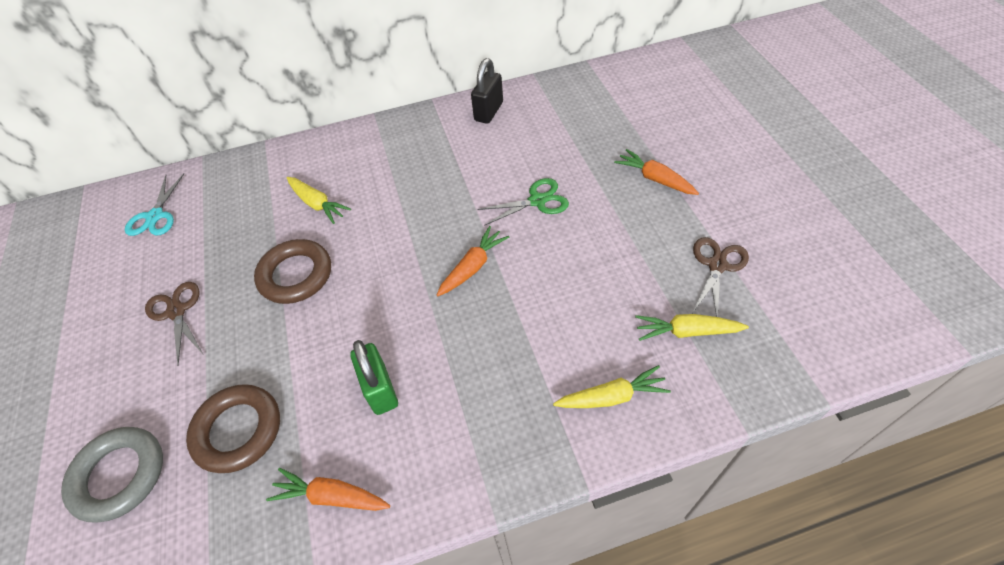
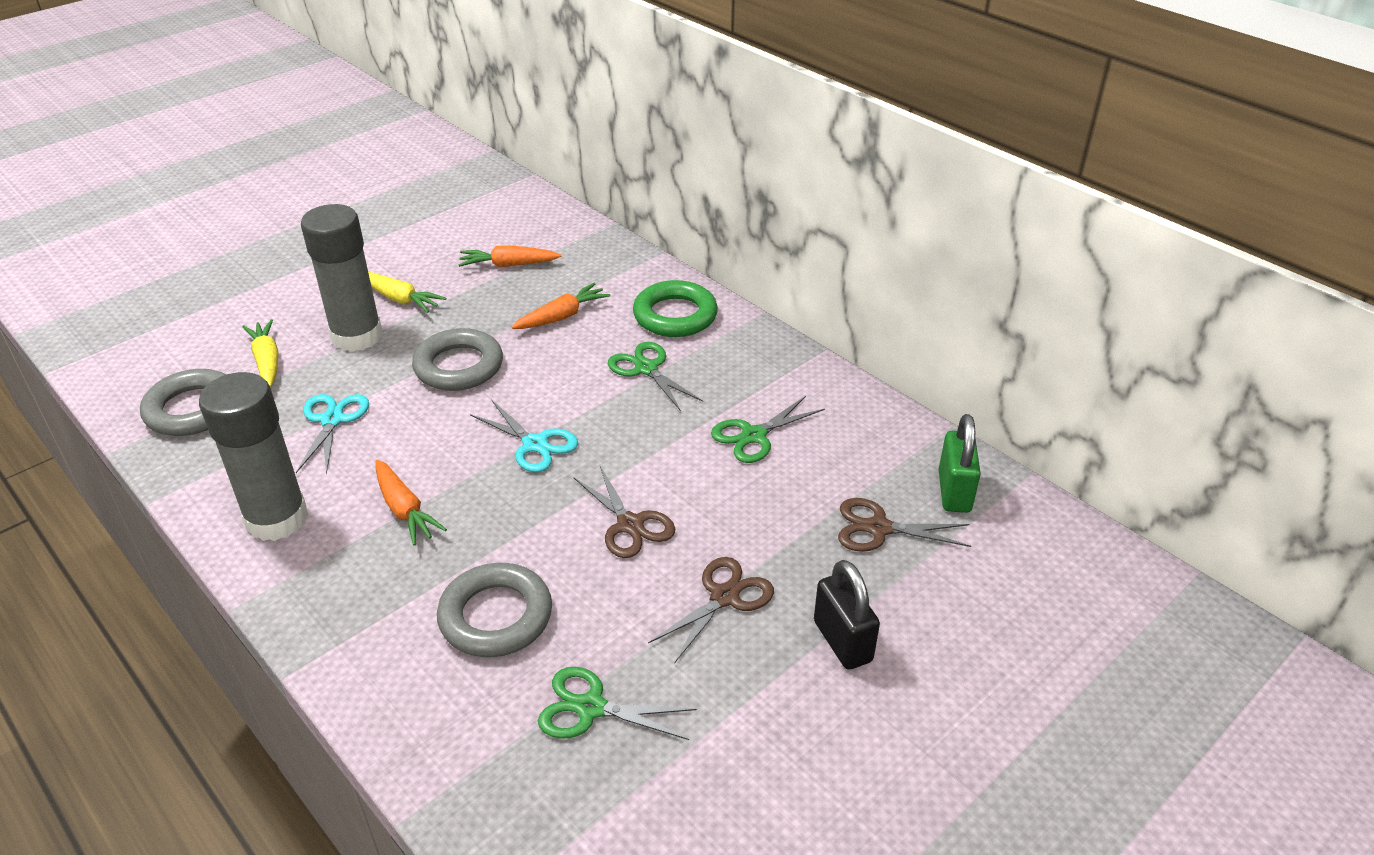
brown ring: [186,384,280,473] [254,239,331,304] = 2 -> none = 0
brown scissors: [145,282,203,365] [693,237,749,317] = 2 -> [574,466,675,558] [648,557,774,664] [838,498,971,552] = 3
green ring: none = 0 -> [633,280,718,337] = 1
green scissors: [477,178,569,226] = 1 -> [538,667,697,740] [608,342,703,411] [711,396,825,463] = 3
grey glue stick: none = 0 -> [199,372,308,541] [301,204,383,352] = 2
grey ring: [61,427,163,523] = 1 -> [140,369,227,436] [412,328,503,391] [437,563,552,657] = 3
turquoise scissors: [125,174,184,236] = 1 -> [296,394,369,475] [470,400,578,472] = 2
yellow carrot: [287,177,351,224] [553,365,671,408] [635,314,749,341] = 3 -> [242,319,279,388] [368,272,446,313] = 2

